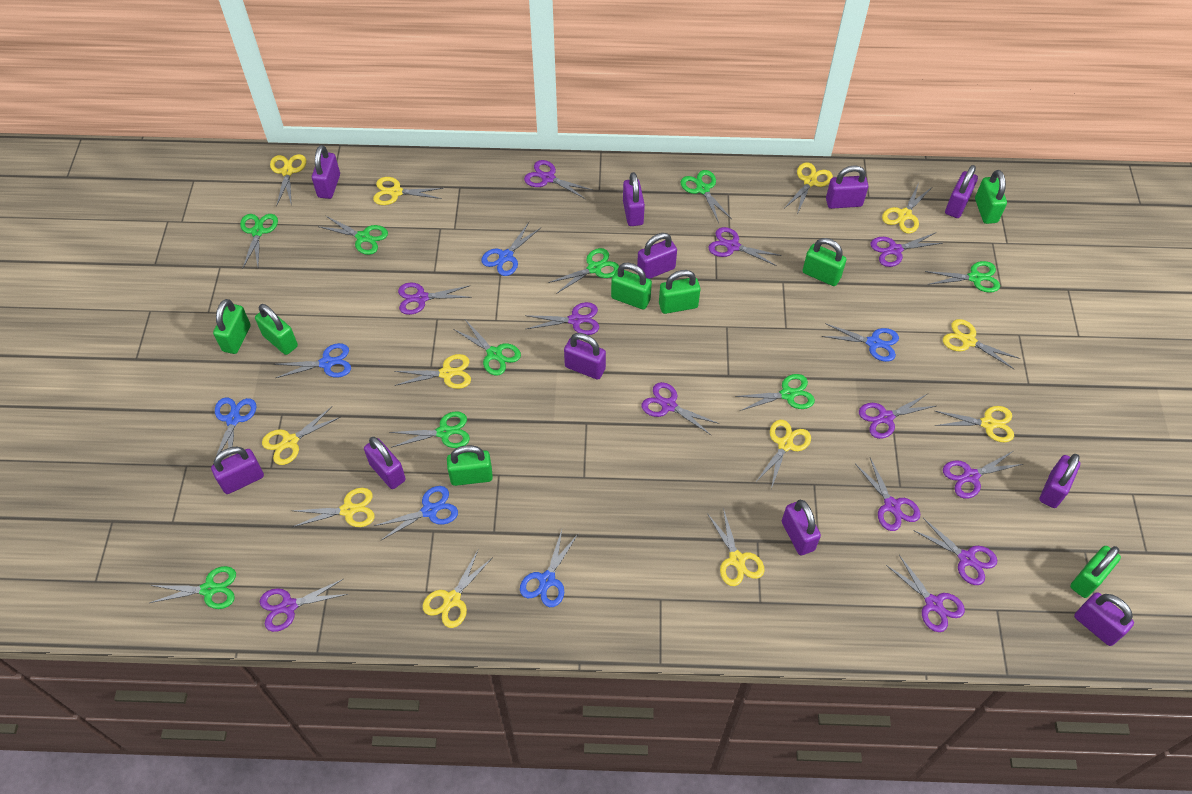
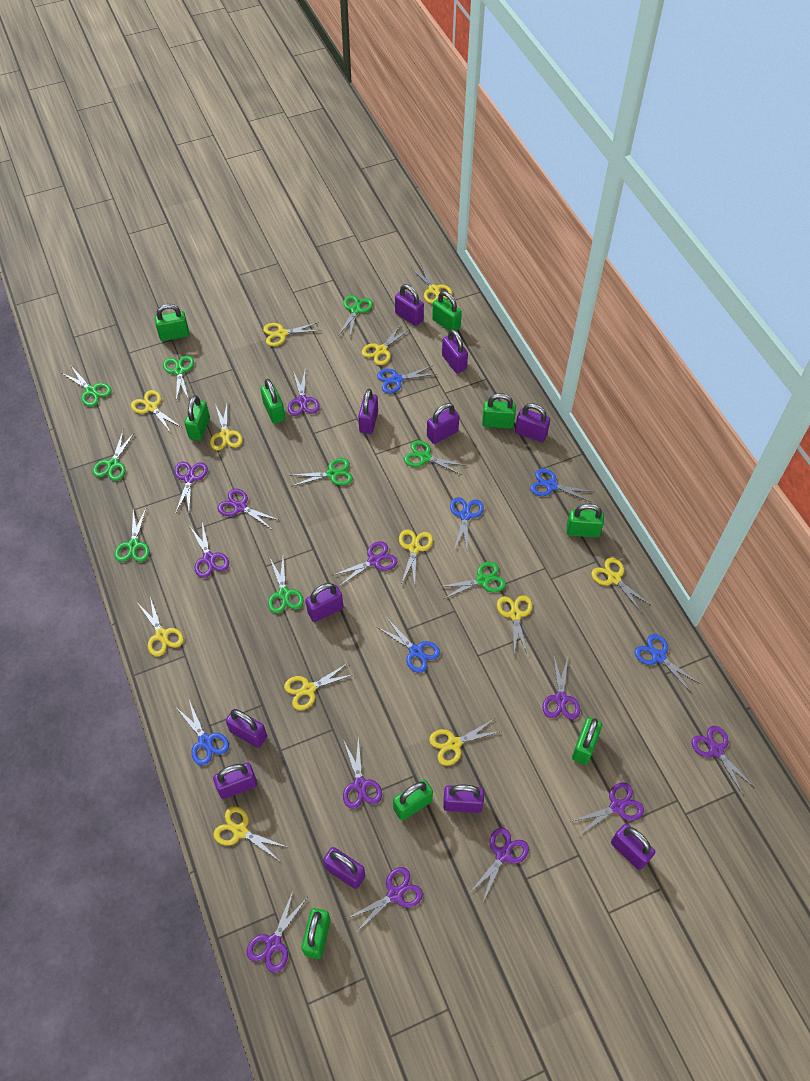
green padlock: [213,299,251,354] [255,304,298,355] [447,445,493,486] [611,263,652,310] [659,270,700,314] [803,238,847,286] [975,170,1007,224] [1070,546,1121,598] = 8 -> [155,304,189,341] [184,395,210,441] [260,379,285,424] [302,908,330,959] [393,779,433,820] [432,291,462,331] [482,393,516,429] [567,504,604,538] [572,718,602,765] = 9

